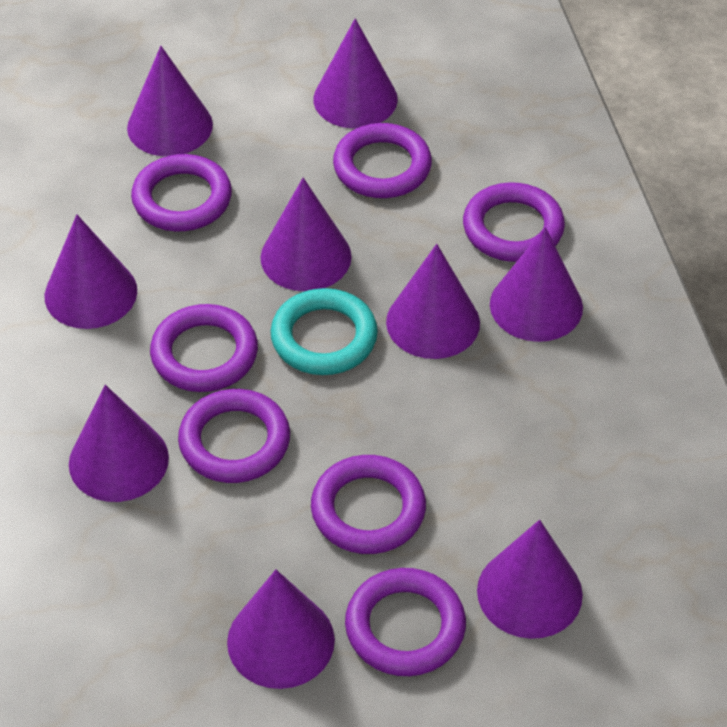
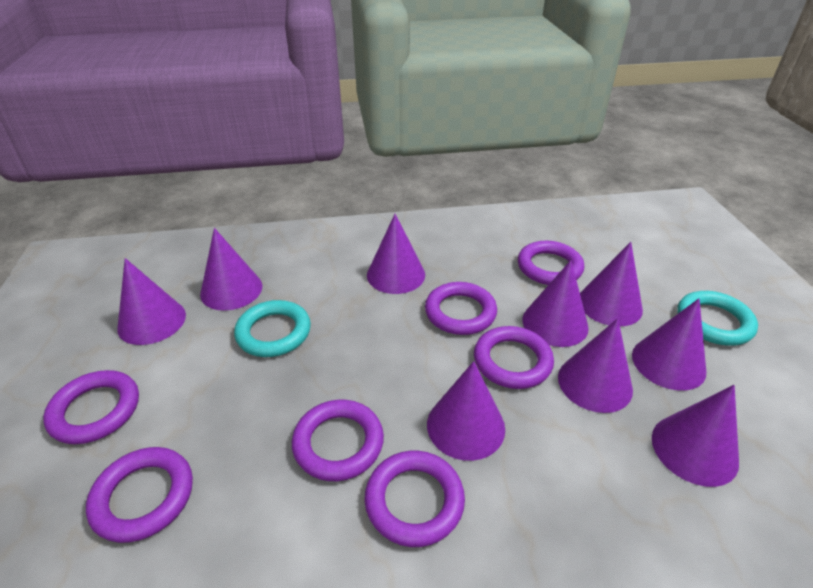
turquoise ring: [271,288,378,375] = 1 -> [234,300,311,357] [677,291,758,346] = 2

